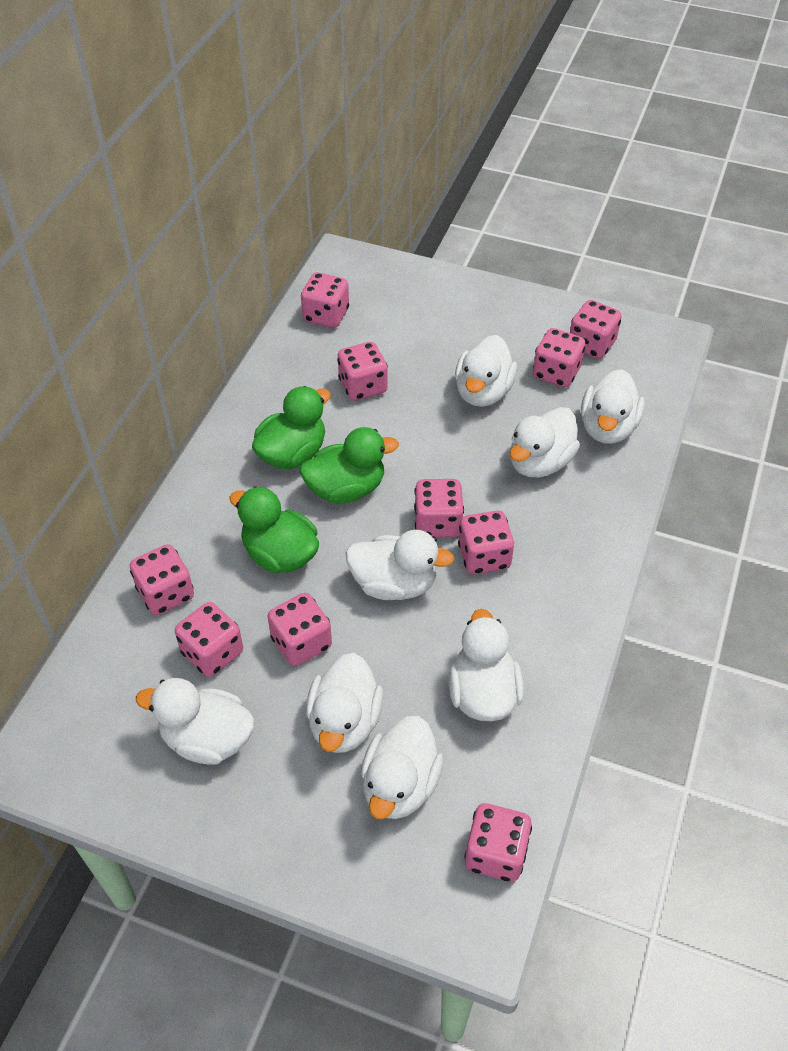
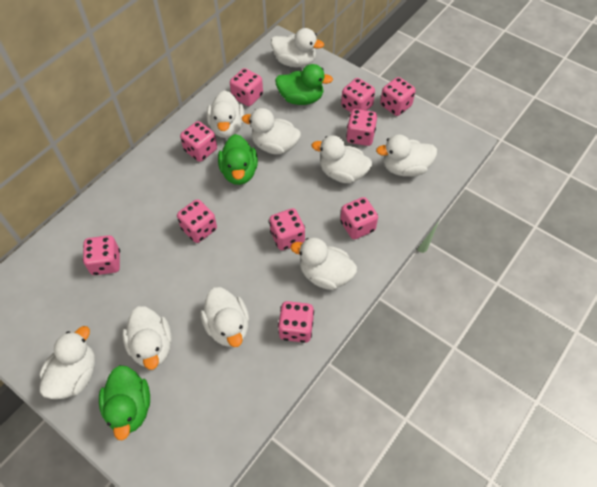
white duck: [136,678,255,765] [306,653,384,753] [346,530,455,600] [361,716,444,819] [449,609,524,721] [455,335,517,407] [510,407,580,478] [581,369,645,444] = 8 -> [40,326,95,399] [122,306,172,370] [201,287,249,347] [207,90,244,138] [242,108,301,155] [271,28,324,67] [291,238,357,290] [312,135,372,183] [376,135,437,177] = 9

